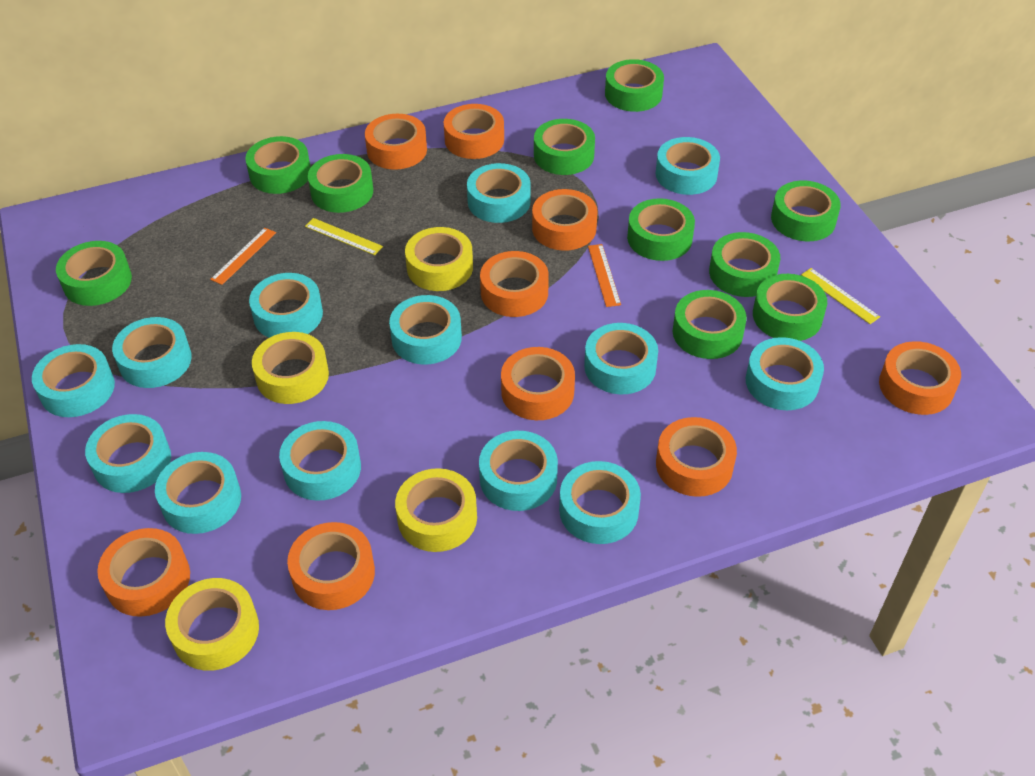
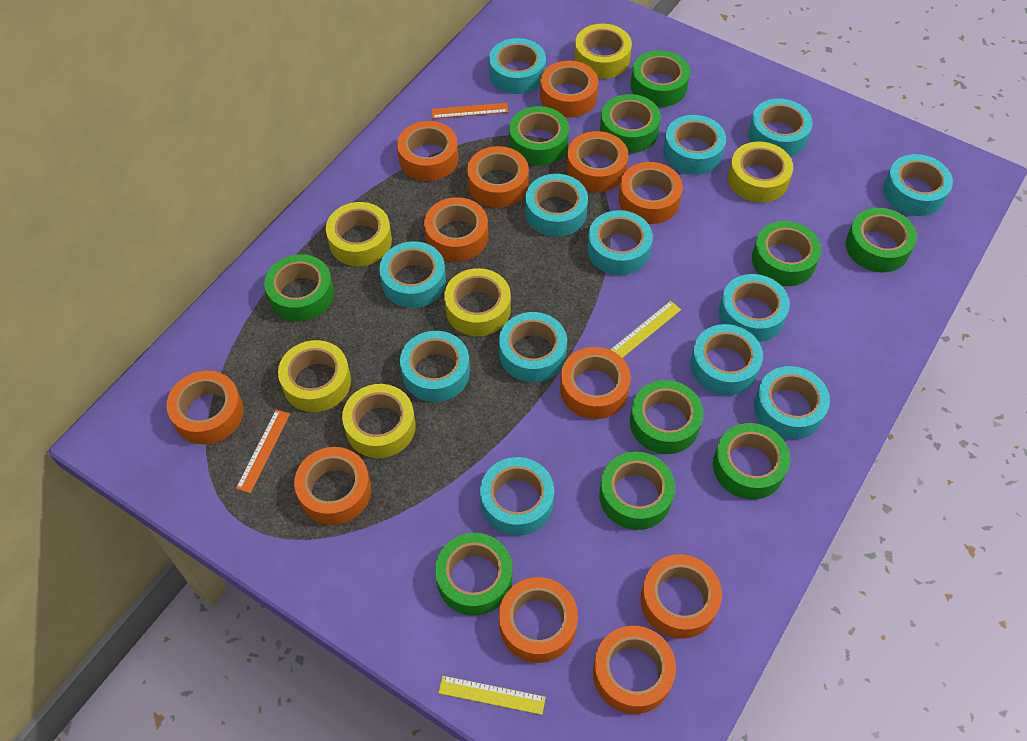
orange tape: [97,528,190,617] [287,522,375,610] [365,114,427,170] [444,104,504,159] [480,251,549,317] [501,347,575,420] [532,189,598,251] [656,417,737,497] [879,341,961,415] = 9 -> [167,371,244,444] [294,447,371,525] [397,121,458,181] [424,197,488,262] [467,146,529,208] [499,577,578,663] [540,61,598,118] [560,347,631,419] [567,131,628,192] [593,626,676,714] [619,162,683,224] [641,554,722,639] = 12
yellow tape: [165,578,259,671] [252,332,329,404] [395,468,477,552] [405,227,473,291] = 4 -> [278,340,351,412] [326,202,392,266] [342,384,415,458] [444,268,511,336] [574,24,632,79] [728,141,793,203] = 6

